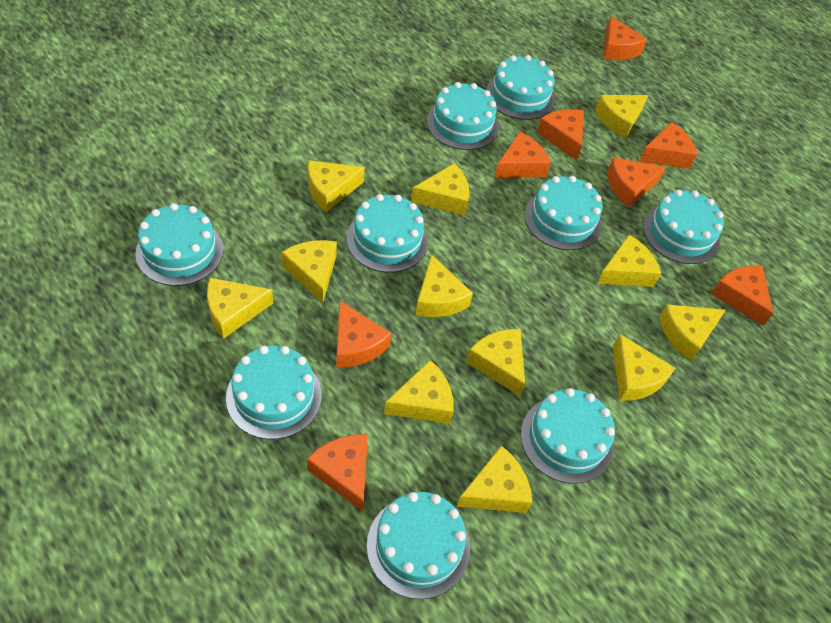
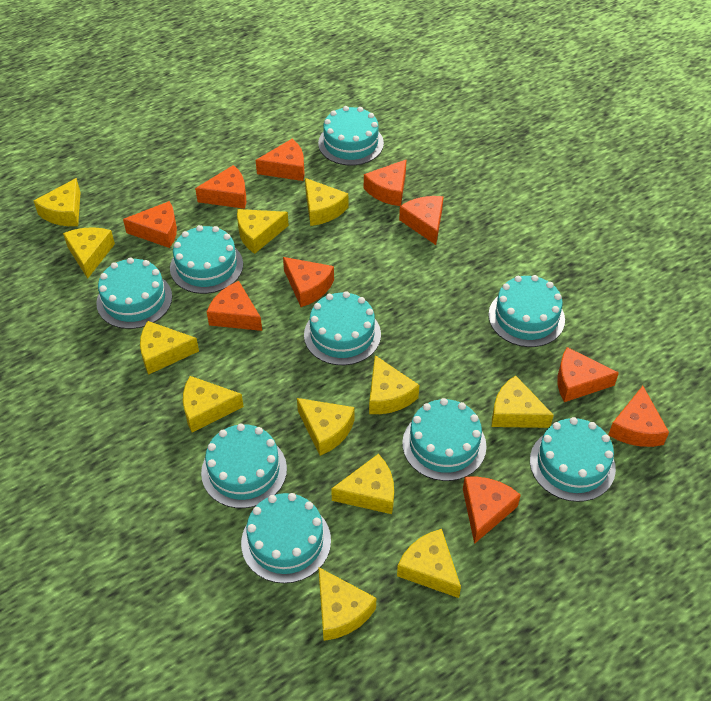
orange cheese: [307,434,368,512] [336,300,391,368] [494,132,551,178] [537,109,584,161] [603,16,647,60] [607,157,666,207] [639,122,697,169] [711,265,773,326] = 8 -> [123,201,177,248] [195,165,246,209] [207,281,262,331] [256,139,305,181] [283,257,334,307] [364,159,407,206] [399,196,444,245] [463,476,521,544] [557,347,619,402] [608,386,669,447] = 10

